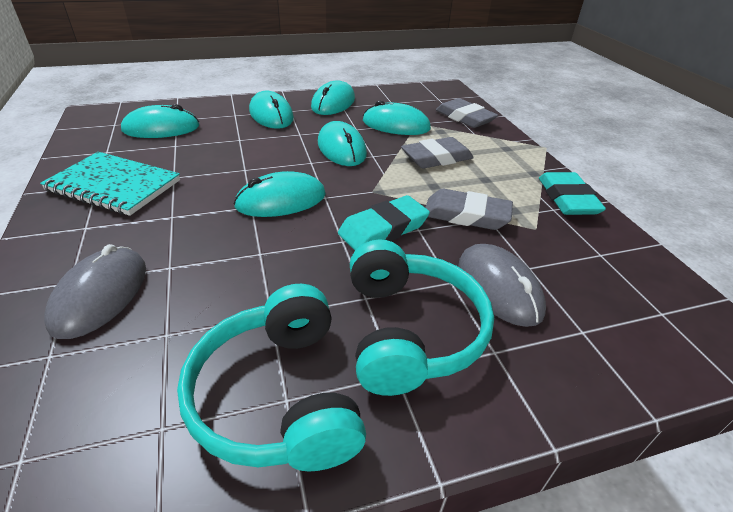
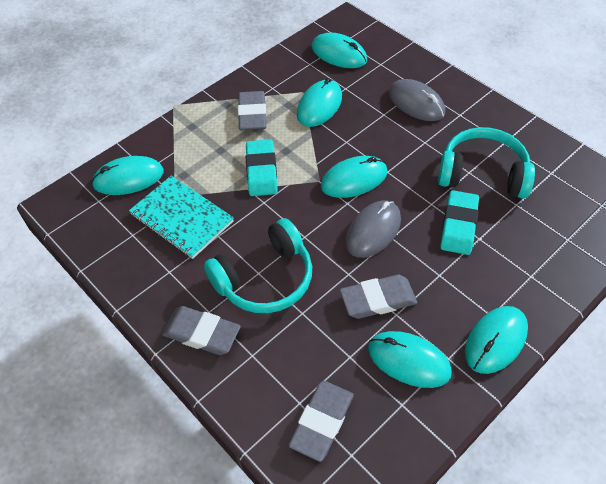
grey eraser: [401,137,474,169] [425,189,513,230] [436,98,498,128] = 3 -> [162,306,241,355] [238,91,266,130] [288,381,354,462] [340,275,417,319] = 4

